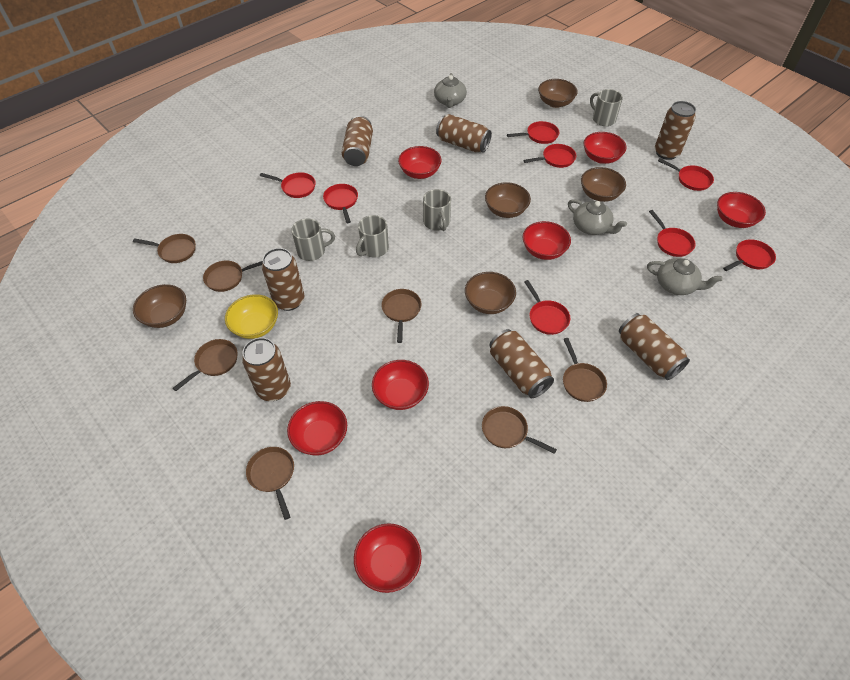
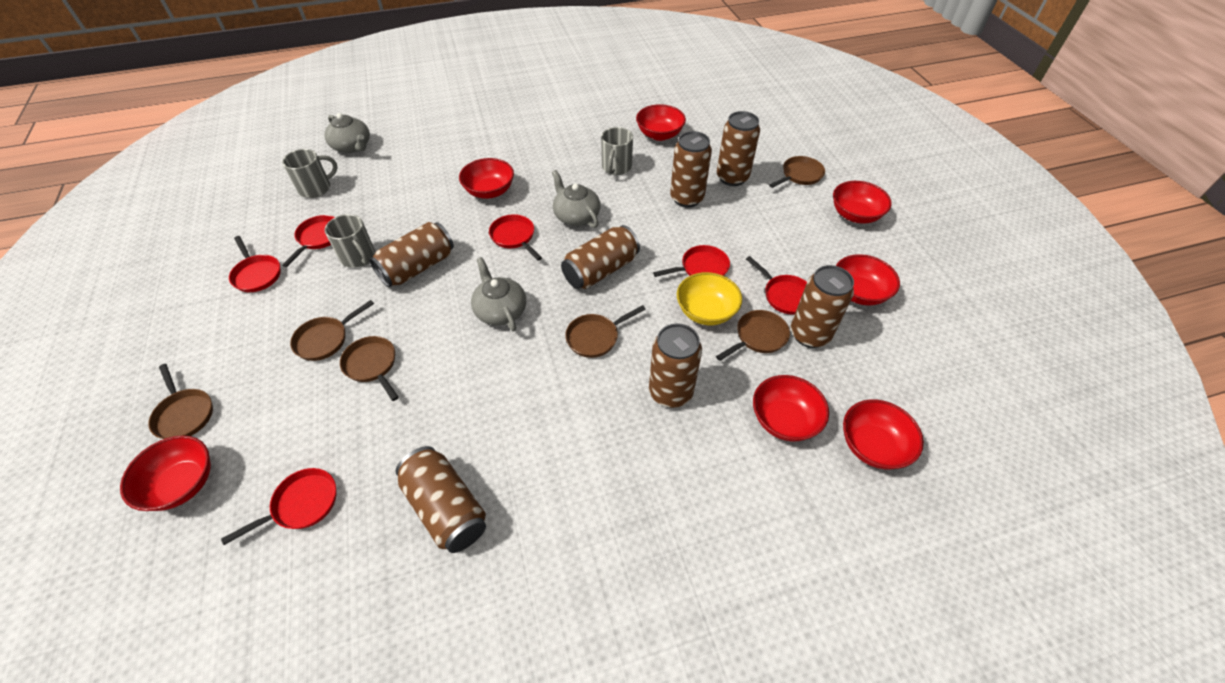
brown bowl: [133,284,186,328] [465,272,516,314] [485,182,531,218] [538,79,578,108] [581,167,626,202] = 5 -> none = 0
brown pan: [133,234,196,263] [173,339,238,391] [203,260,263,292] [246,447,294,520] [381,289,422,343] [482,406,557,454] [563,338,607,402] = 7 -> [148,364,213,439] [290,300,374,361] [340,336,399,401] [565,305,646,358] [716,310,790,361] [769,156,825,188] = 6
grey mug: [291,218,335,261] [356,215,389,258] [423,189,451,231] [590,89,623,126] = 4 -> [282,149,337,198] [325,214,375,268] [601,127,633,175] = 3
red pan: [260,172,316,198] [323,184,358,223] [507,121,559,144] [523,144,576,168] [524,280,570,335] [649,210,696,257] [658,158,714,191] [723,239,776,271] = 8 -> [221,468,337,545] [229,236,281,292] [282,215,335,267] [489,214,542,261] [653,245,730,277] [746,256,807,315] = 6

